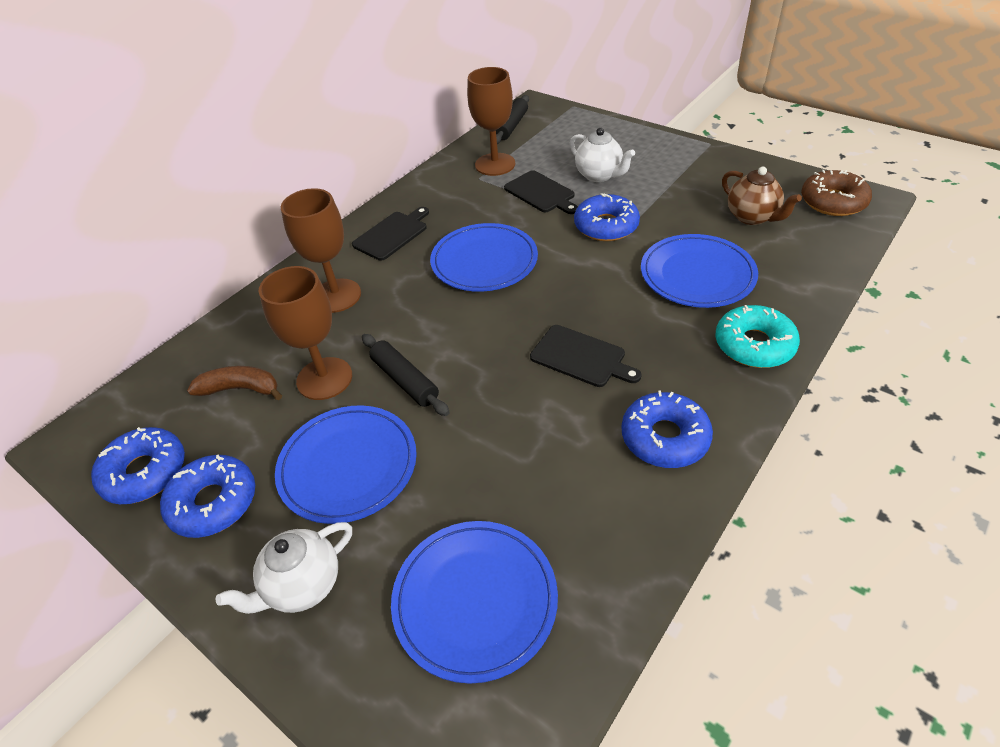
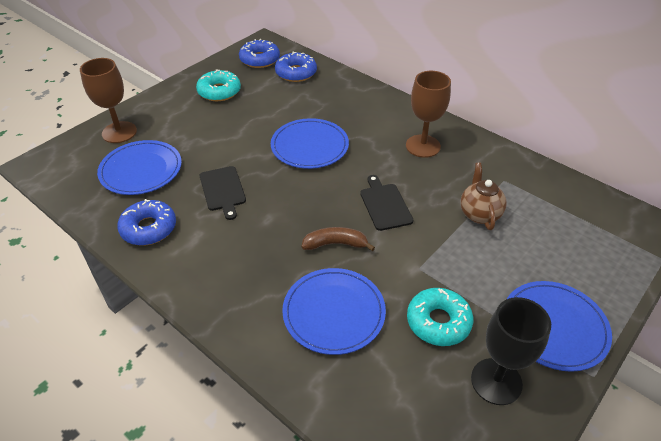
black cutting board: [352,207,429,261] [504,170,578,214] [530,325,642,387] = 3 -> [200,166,246,220] [360,175,413,231] = 2
black goblet: none = 0 -> [471,297,551,405] = 1
black rolling pin: [362,334,450,416] [496,95,529,144] = 2 -> none = 0
blue donut: [91,427,185,504] [160,455,255,538] [574,193,640,241] [621,391,713,468] = 4 -> [117,199,176,246] [239,39,280,68] [275,52,317,82] = 3
brown donut: [801,170,872,216] = 1 -> none = 0
brown goblet: [259,266,352,400] [281,188,361,313] [467,67,515,176] = 3 -> [80,58,137,143] [406,71,451,158] = 2
turquoise donut: [715,305,800,368] = 1 -> [196,69,241,101] [407,288,473,346] = 2
white teapot: [215,522,352,614] [569,128,635,182] = 2 -> none = 0

